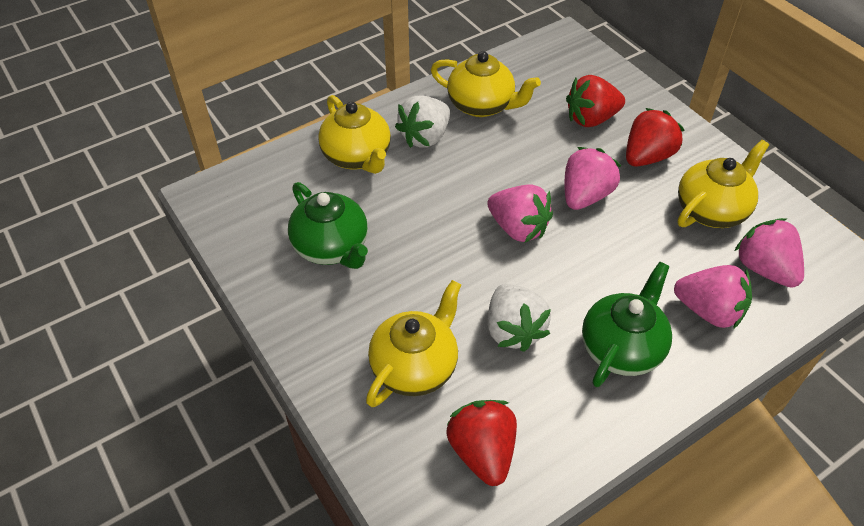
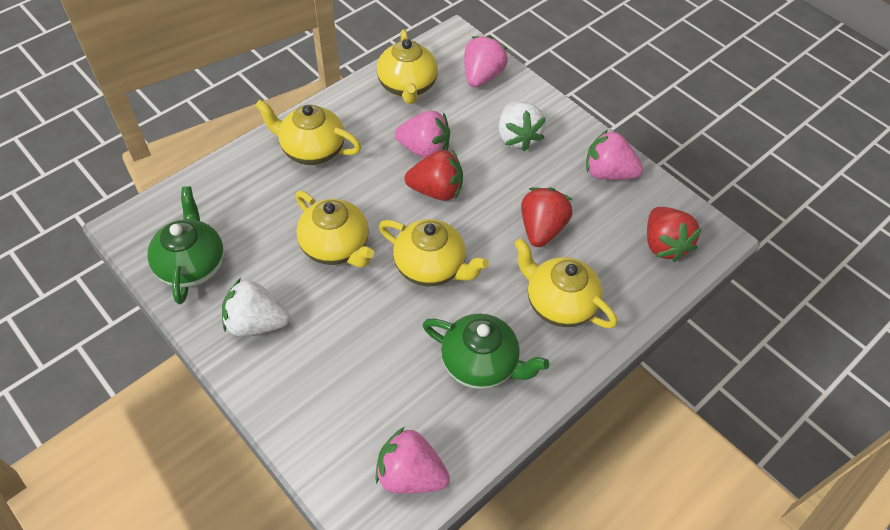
yellow teapot: [318,95,391,174] [366,280,461,407] [431,51,541,117] [678,140,769,228] = 4 -> [255,100,361,165] [296,191,374,267] [377,29,438,104] [379,219,489,286] [514,238,617,328] = 5

